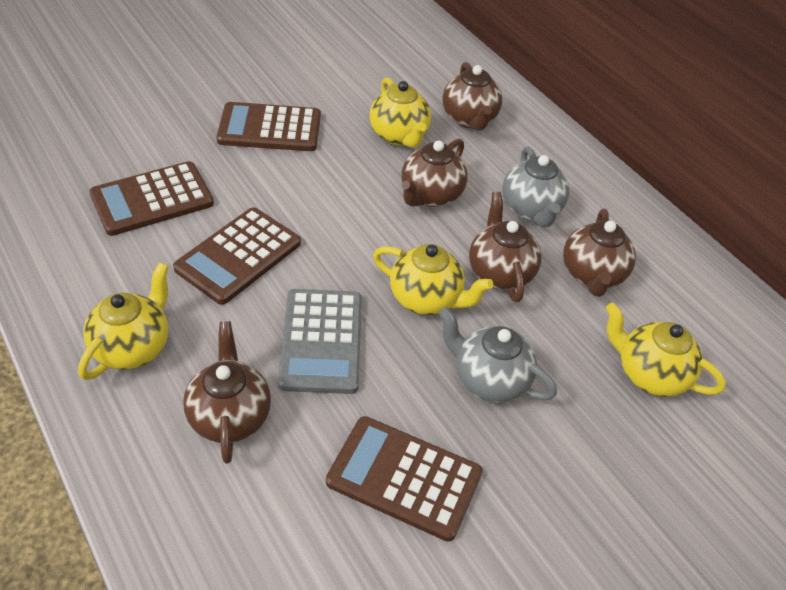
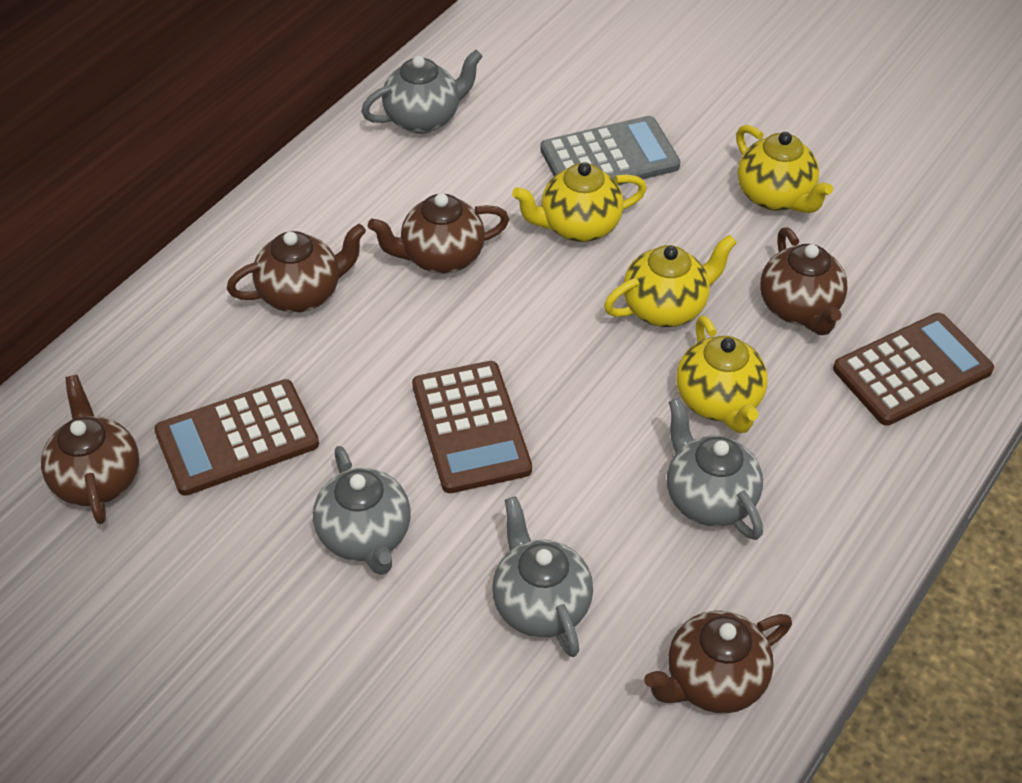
brown calculator: [89,161,214,236] [173,208,301,305] [217,102,321,151] [326,416,483,542] = 4 -> [154,379,319,496] [412,361,532,493] [833,313,994,426] = 3
grey teapot: [439,307,557,403] [502,146,570,227] = 2 -> [313,446,411,575] [361,50,483,134] [492,496,593,657] [667,398,763,540] = 4

